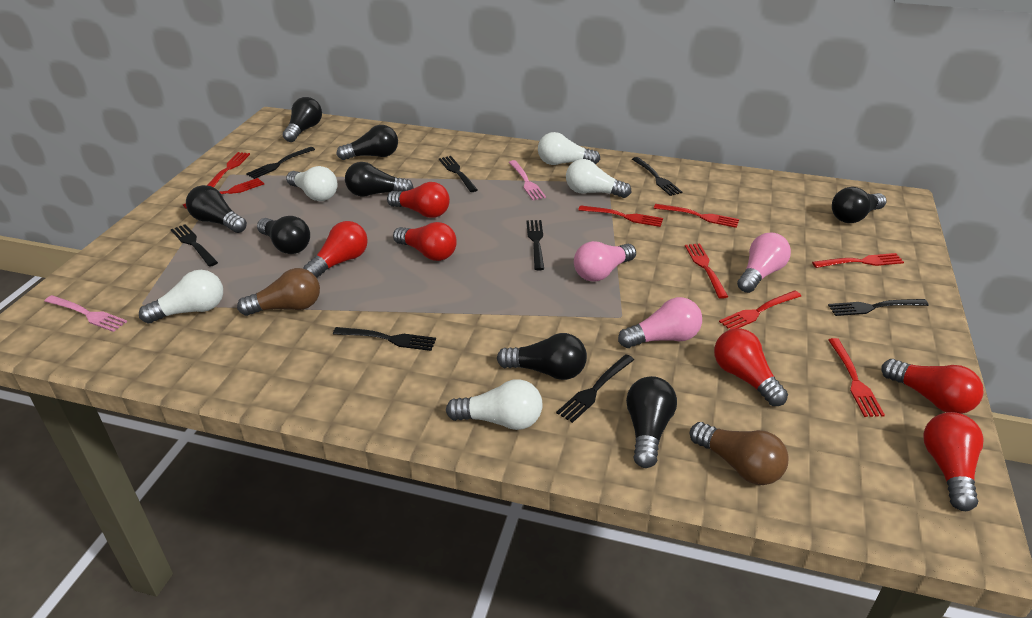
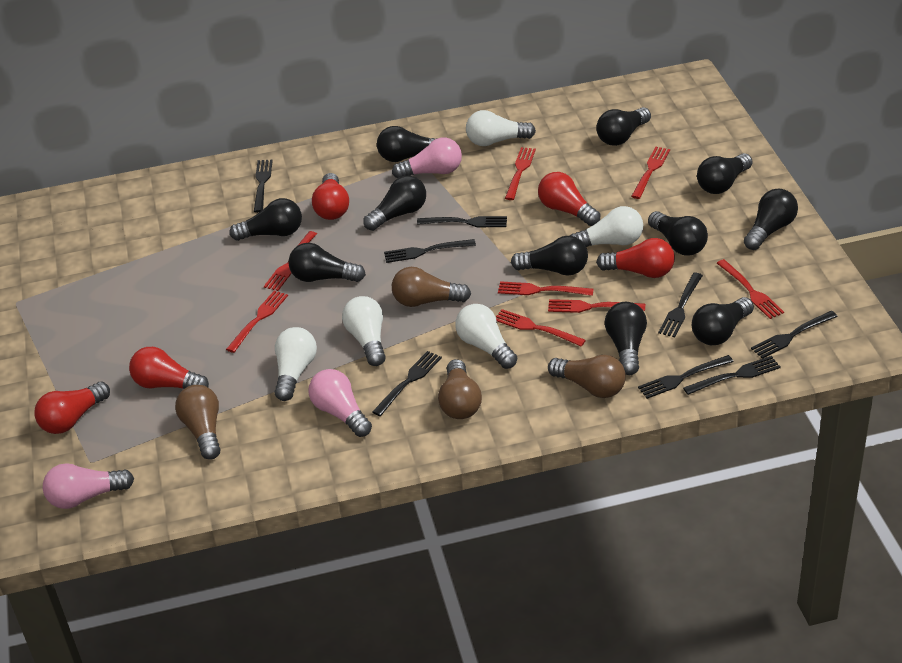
black light bulb: [186,185,247,233] [257,216,310,254] [283,97,322,142] [337,125,398,160] [345,162,414,197] [497,333,587,380] [626,376,677,468] [832,187,887,223] = 8 -> [229,198,302,241] [288,243,366,282] [363,176,426,231] [377,126,438,162] [511,236,588,276] [596,107,651,146] [605,302,647,375] [648,211,708,256] [692,297,754,345] [697,153,753,194] [744,189,798,250] = 11
brown light bulb: [237,268,320,316] [690,422,789,485] = 2 -> [175,385,221,460] [392,267,471,307] [438,359,482,419] [548,355,626,398] = 4
pink fork: [44,295,127,332] [509,160,546,200] = 2 -> none = 0
red light bulb: [303,221,368,278] [387,182,450,218] [393,222,457,261] [714,328,788,406] [881,359,983,414] [923,412,984,511] = 6 -> [34,382,110,434] [129,347,209,389] [312,173,349,220] [538,172,600,226] [596,238,675,278] = 5

